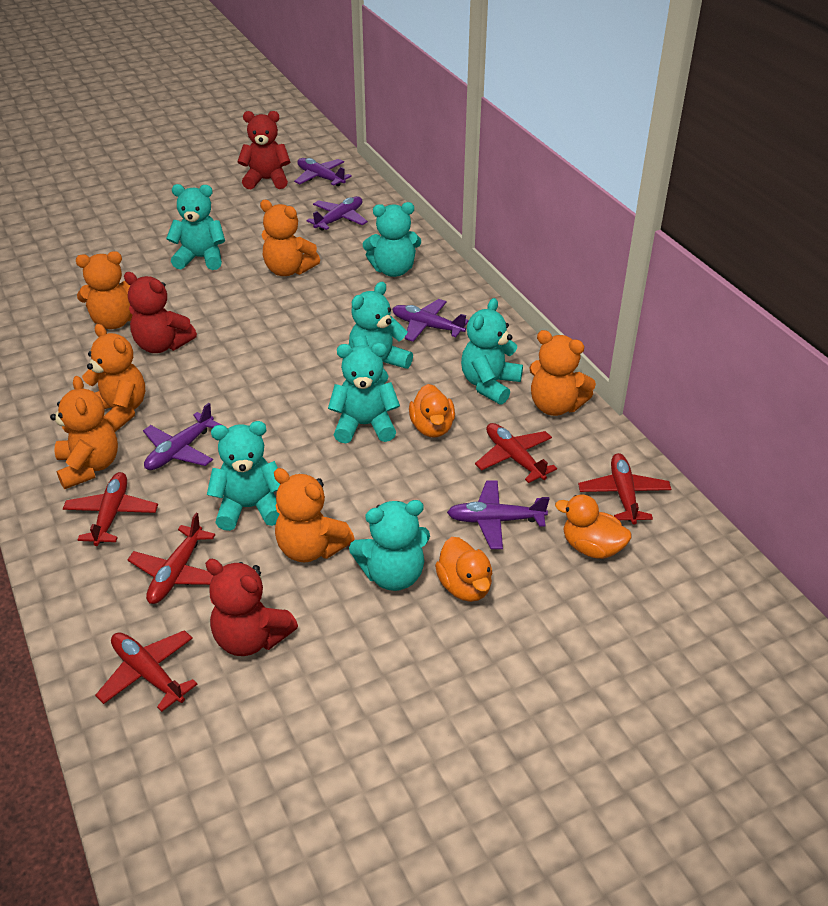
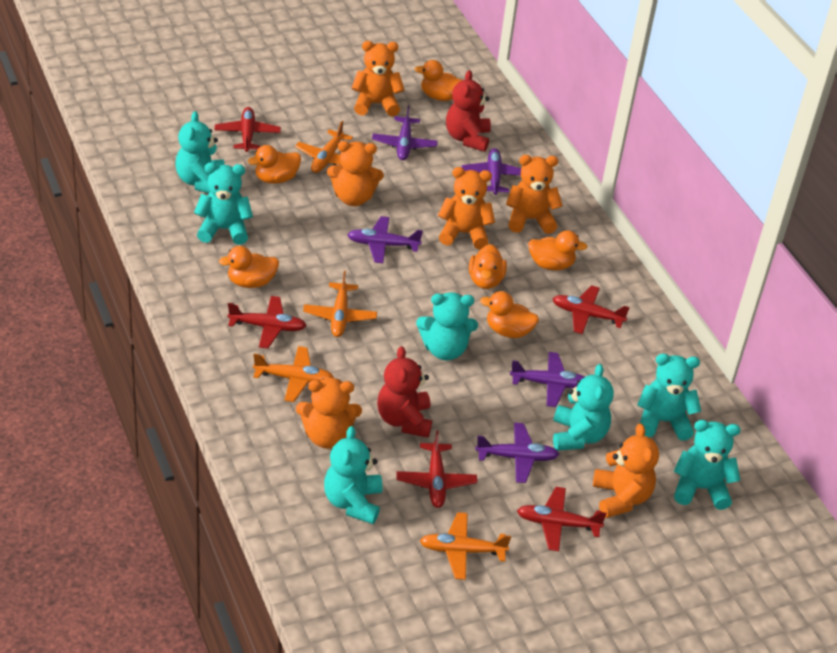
orange duck: [409,384,455,438] [435,537,492,602] [555,495,632,559] = 3 -> [219,246,279,288] [248,145,301,184] [415,60,462,101] [469,244,507,289] [480,291,539,338] [528,230,588,270] = 6
orange plane: none = 0 -> [253,346,334,402] [295,121,353,173] [303,271,377,337] [420,512,511,580] = 4
red teddy bear: [124,272,197,353] [205,559,298,656] [238,111,290,189] = 3 -> [377,346,432,437] [446,70,491,152] = 2

